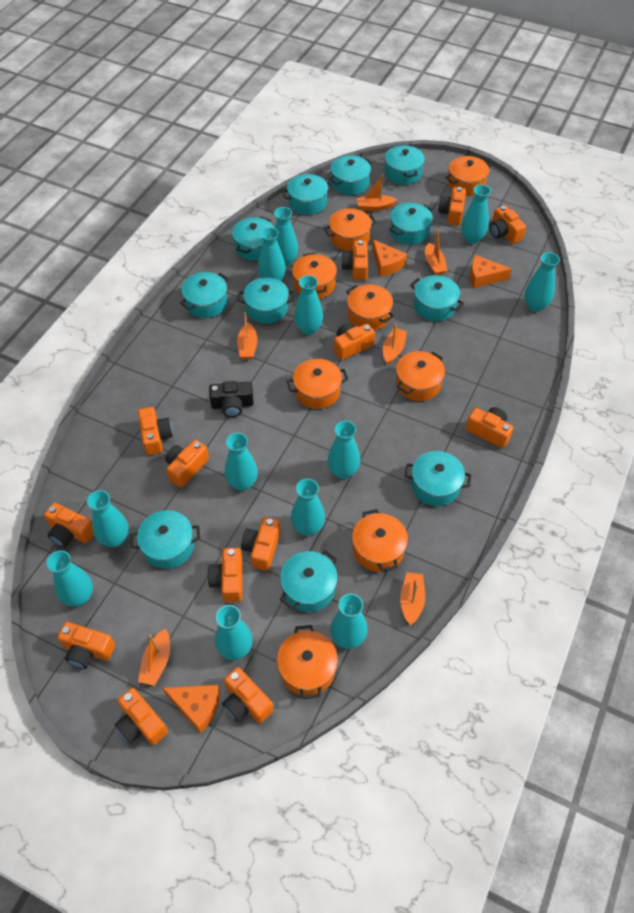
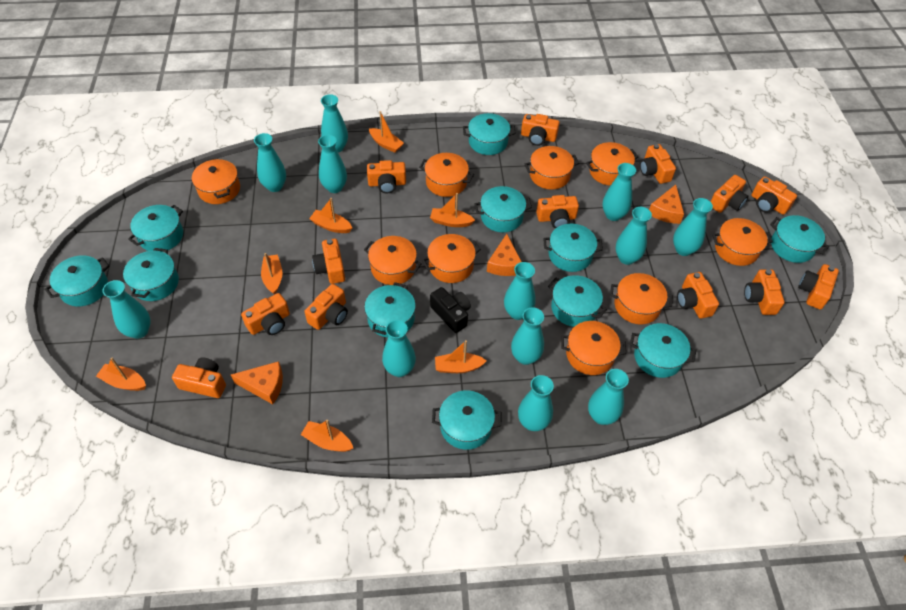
orange boat: [138,629,170,686] [237,312,258,359] [357,175,397,211] [383,323,407,365] [400,572,425,625] [425,230,447,275] = 6 -> [96,358,146,391] [261,253,283,295] [301,420,353,452] [309,198,352,233] [369,111,404,153] [430,193,475,227] [435,340,486,373] = 7
orange pot: [277,625,338,699] [287,359,348,409] [292,253,337,299] [324,208,377,251] [346,284,394,330] [352,509,408,572] [396,351,445,401] [445,156,491,196] = 8 -> [192,158,240,204] [364,236,422,285] [419,153,474,197] [422,234,481,283] [524,146,579,190] [561,321,626,375] [586,142,638,186] [610,273,673,325] [712,218,773,266] = 9

